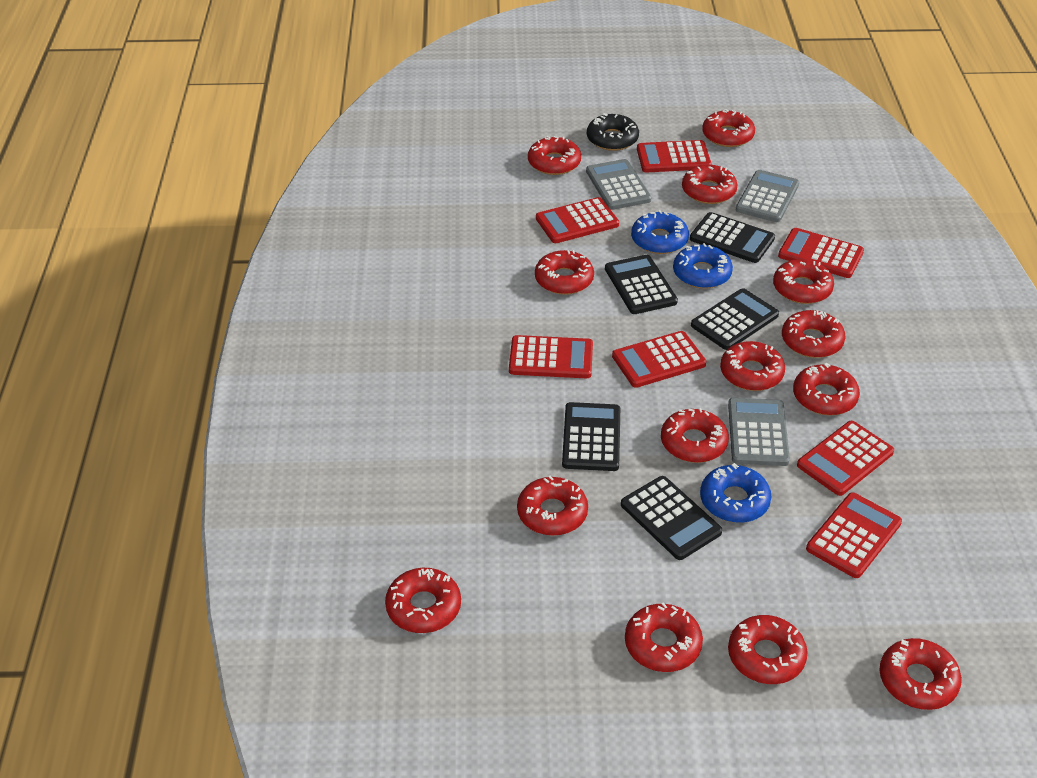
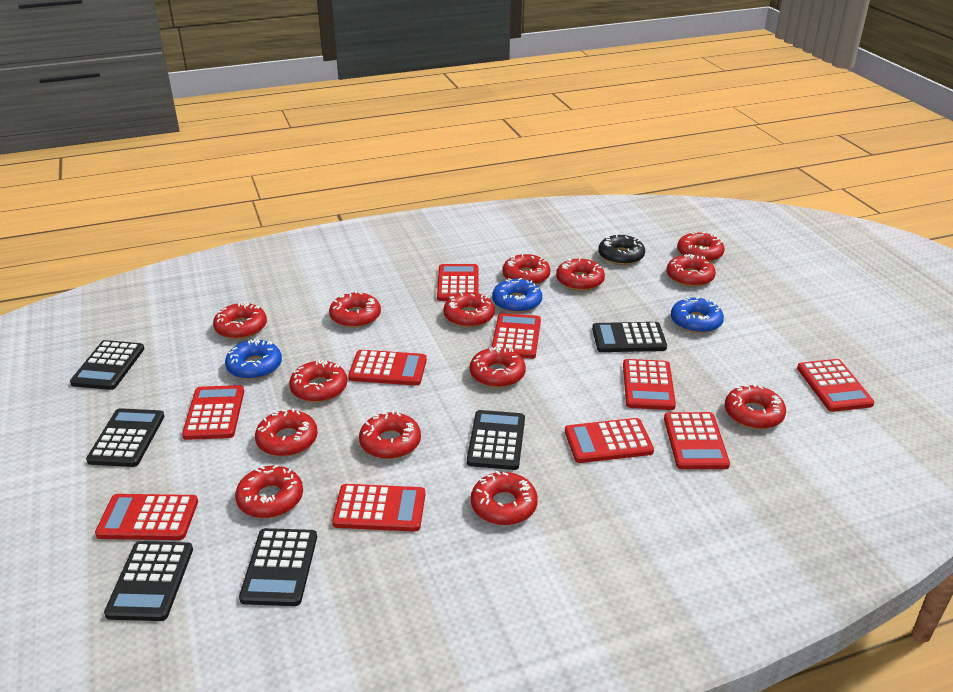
black calculator: [562,402,620,471] [605,255,678,314] [621,476,722,560] [690,212,775,263] [691,288,779,350] = 5 -> [70,340,144,390] [86,408,165,467] [104,541,193,621] [239,528,317,606] [467,410,525,470] [592,322,667,352] = 6
grey calculator: [586,159,652,210] [728,398,790,466] [736,170,799,222] = 3 -> none = 0
red calculator: [509,335,593,378] [536,197,619,243] [612,331,706,388] [637,140,712,173] [778,228,864,278] [797,421,894,496] [806,492,902,578] = 7 -> [95,494,198,540] [182,385,244,440] [332,484,425,532] [348,350,427,386] [437,264,478,301] [492,313,541,359] [565,418,654,463] [623,359,676,410] [664,412,730,469] [797,359,875,412] = 10

